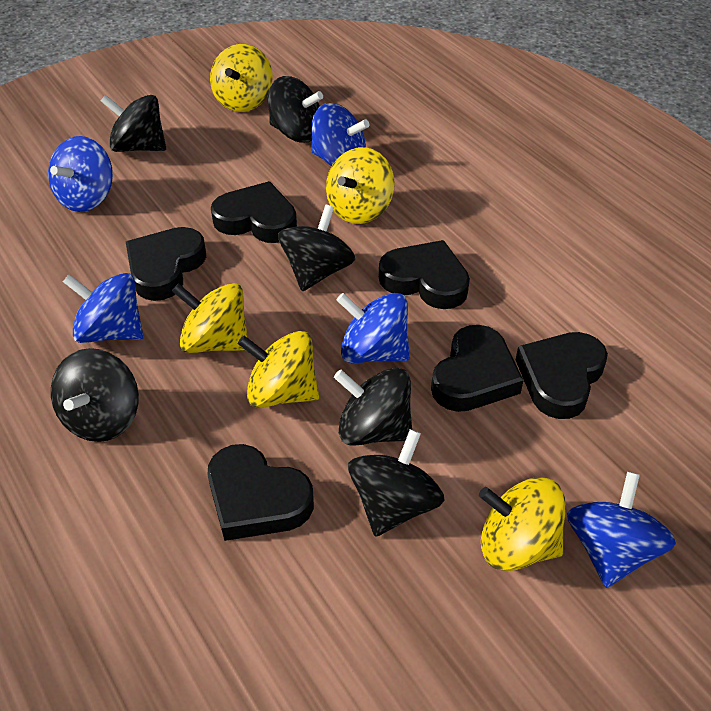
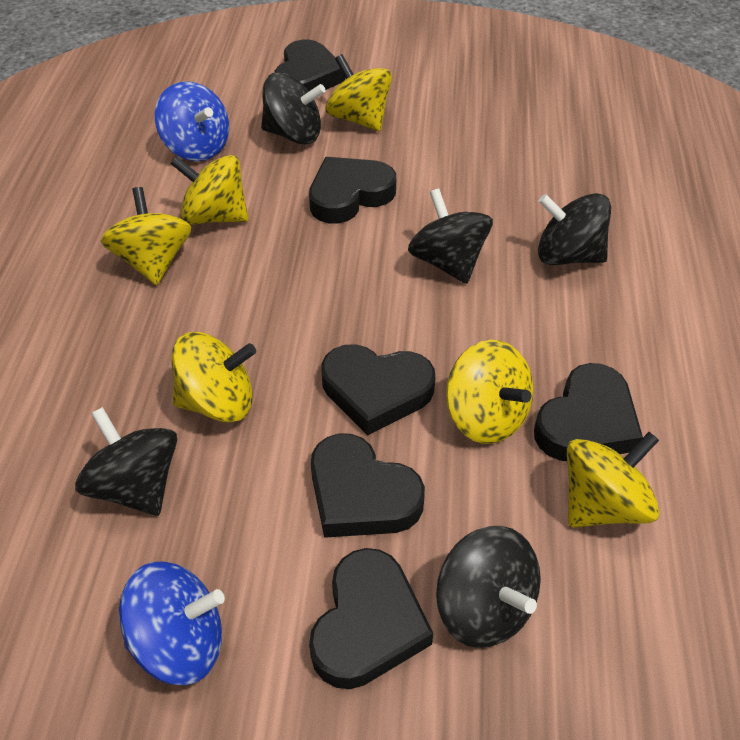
black spinning top: [51,348,139,442] [101,95,166,152] [268,76,323,142] [278,205,355,291] [334,368,412,446] [348,429,445,537] = 6 -> [75,407,177,516] [261,72,326,144] [408,188,493,284] [436,526,541,648] [538,193,611,265] = 5
blue spinning top: [48,136,113,212] [63,273,143,343] [311,103,369,167] [336,293,410,363] [567,472,676,588] = 5 -> [119,562,225,685] [155,81,229,161] = 2
yellow spinning top: [172,283,248,353] [210,44,273,112] [238,331,319,408] [326,147,395,224] [479,477,566,571] = 5 -> [101,187,191,285] [170,155,249,225] [171,332,256,422] [325,54,392,131] [446,339,534,444] [567,432,659,527] = 6

